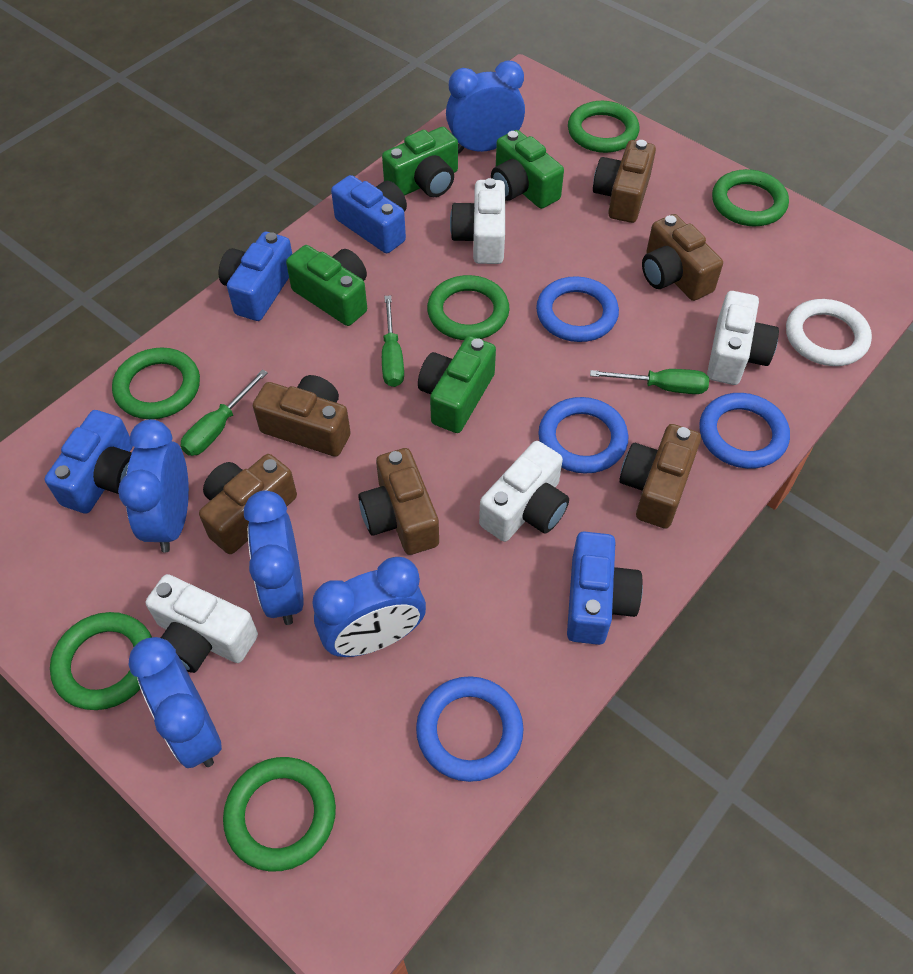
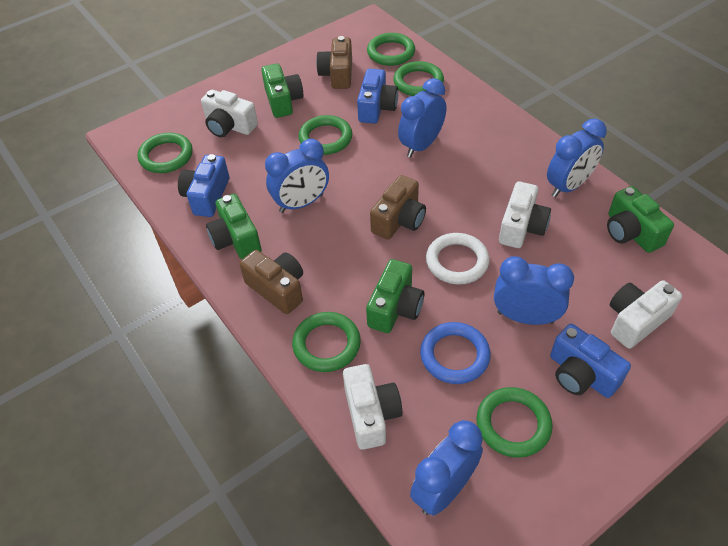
blue camera: [45,410,133,514] [219,232,292,321] [331,175,407,253] [567,531,643,645] = 4 -> [178,154,229,217] [357,69,398,124] [550,324,631,398] = 3
blue ring: [416,676,523,782] [536,276,619,342] [538,397,628,474] [699,393,790,469] = 4 -> [420,322,491,384] = 1
brown camera: [199,454,297,554] [253,375,351,457] [358,448,439,555] [593,140,656,223] [619,424,701,529] [642,214,723,301] = 6 -> [239,250,303,314] [316,36,352,89] [370,175,426,240] = 3
green screwdriver: [181,369,268,456] [382,295,404,387] [590,369,709,394] = 3 -> none = 0

